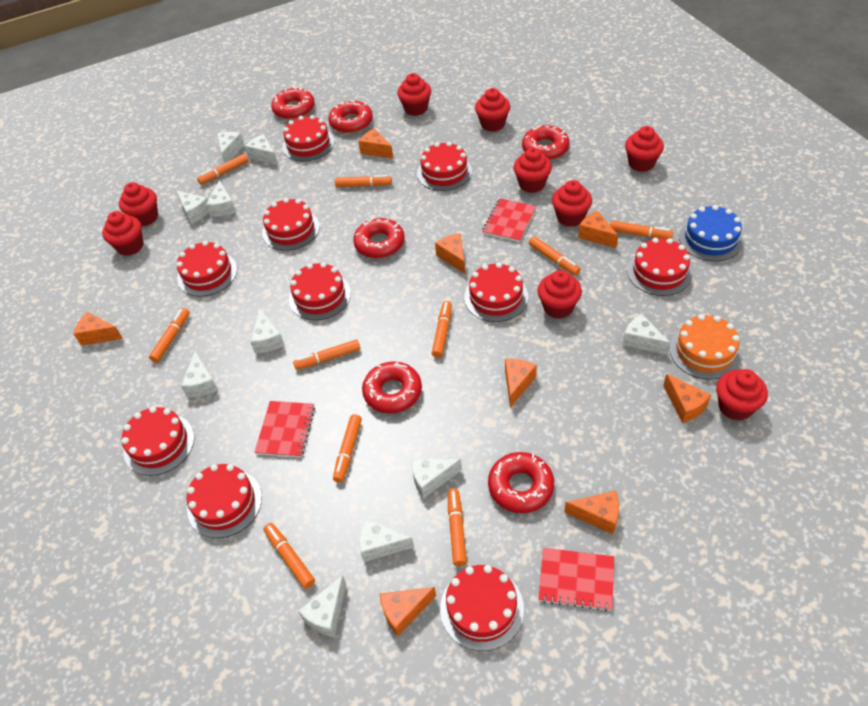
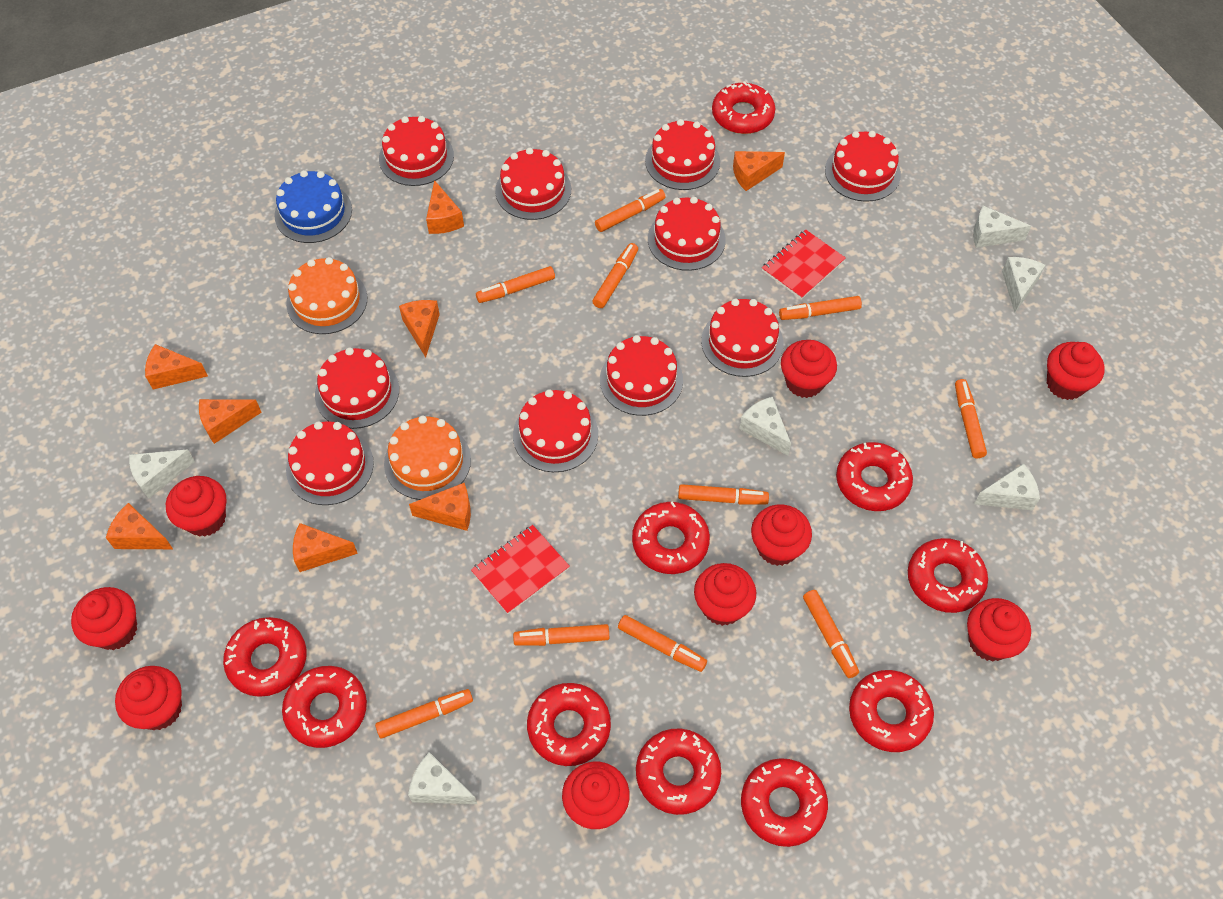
orange cake: [670,314,741,380] = 1 -> [286,257,367,334] [384,416,471,500] = 2
red donut: [271,86,315,120] [328,100,373,133] [353,218,405,258] [362,362,422,413] [488,452,554,513] [522,125,569,160] = 6 -> [223,617,307,697] [282,666,367,748] [527,683,611,766] [632,501,710,574] [636,728,721,815] [712,81,776,134] [741,758,828,847] [836,442,913,511] [849,670,934,752] [908,538,988,613] = 10
red notebook: [254,401,315,458] [482,198,536,242] [539,548,614,611] = 3 -> [471,525,570,614] [762,229,846,299] = 2
white cheese: [176,191,209,224] [181,351,218,398] [206,180,236,217] [217,132,244,163] [245,134,278,165] [250,309,285,353] [298,575,346,637] [359,519,414,562] [411,459,462,499] [623,314,671,355] = 10 -> [129,450,195,498] [408,752,477,804] [739,397,791,456] [973,206,1031,248] [974,463,1040,510] [1002,257,1045,312] = 6

